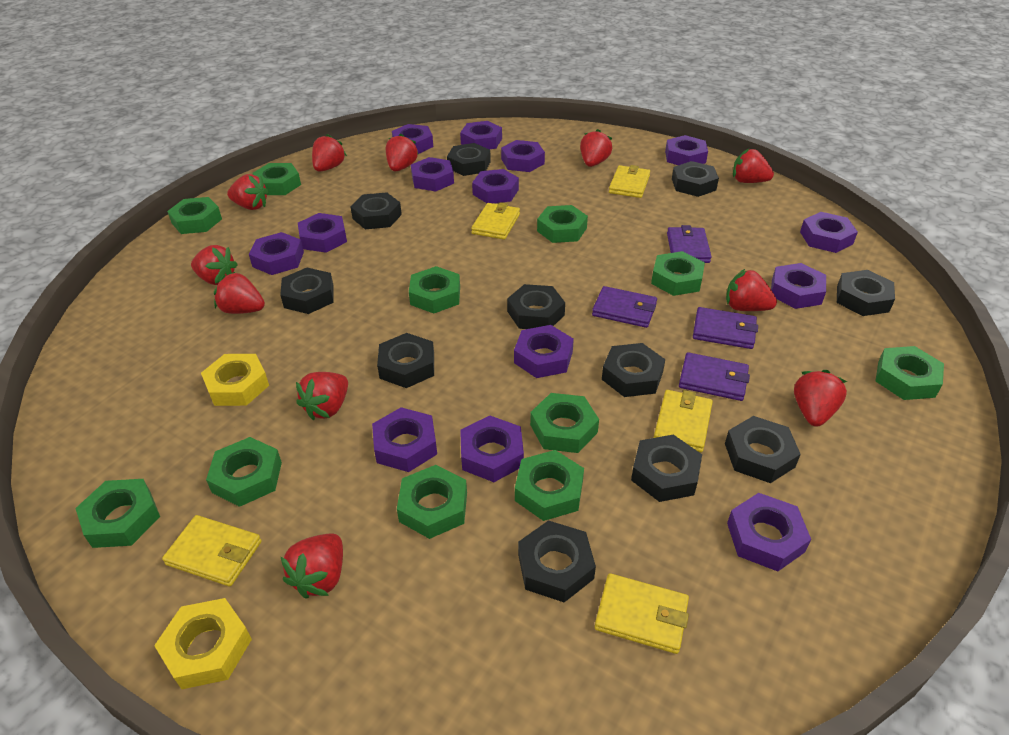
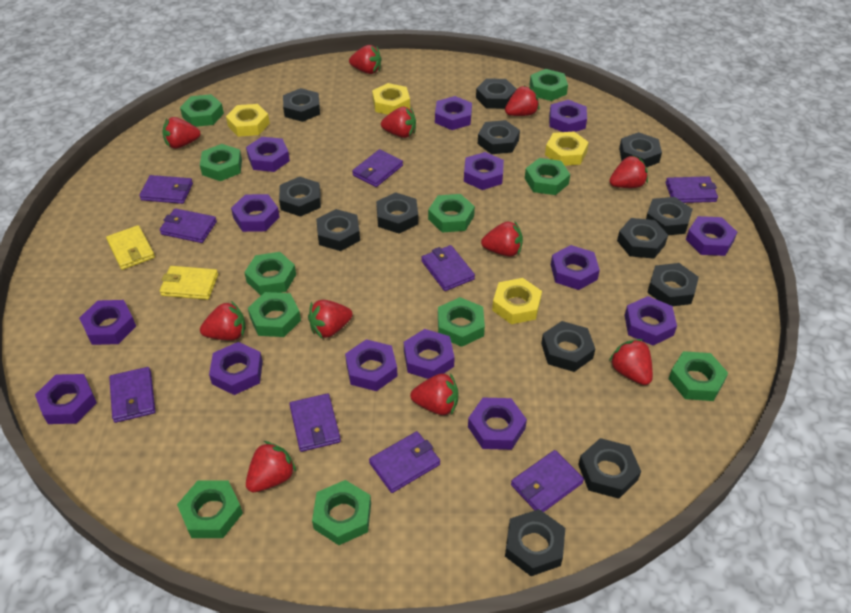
black nut: [280,268,334,314] [351,192,402,229] [377,333,434,388] [447,143,491,176] [507,284,565,329] [518,520,596,602] [602,343,665,397] [631,434,702,502] [672,161,719,197] [725,416,801,483] [837,270,895,316] = 11 -> [279,177,321,217] [283,88,320,122] [316,209,360,251] [376,192,418,233] [476,78,517,109] [478,120,520,154] [505,509,565,576] [541,321,595,372] [578,438,641,499] [617,218,668,259] [619,132,662,168] [646,197,693,235] [647,263,699,306] = 13
purple wallet: [592,286,657,328] [667,225,712,263] [679,352,750,401] [693,307,758,349] = 4 -> [109,367,155,423] [139,175,193,204] [159,208,217,243] [289,393,341,452] [352,149,403,187] [369,431,440,493] [421,245,475,291] [511,450,584,512] [666,176,718,203] = 9
yellow nut: [154,598,252,689] [201,354,269,406] = 2 -> [226,104,270,137] [372,83,410,115] [492,278,542,324] [545,132,589,166] = 4
yellow wallet: [162,515,261,586] [471,203,520,239] [595,573,689,654] [609,165,650,198] [654,390,713,452] = 5 -> [106,225,155,270] [160,266,218,300] = 2

